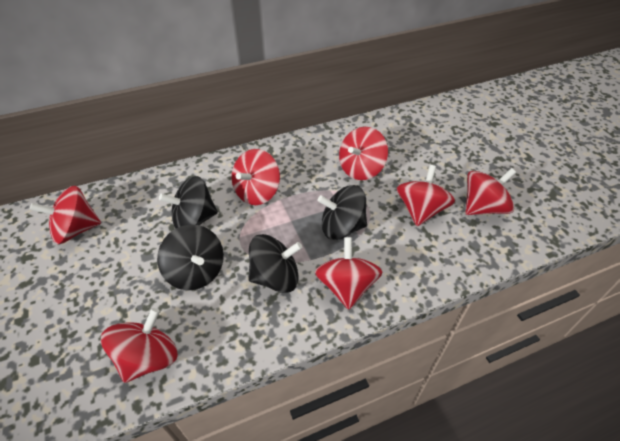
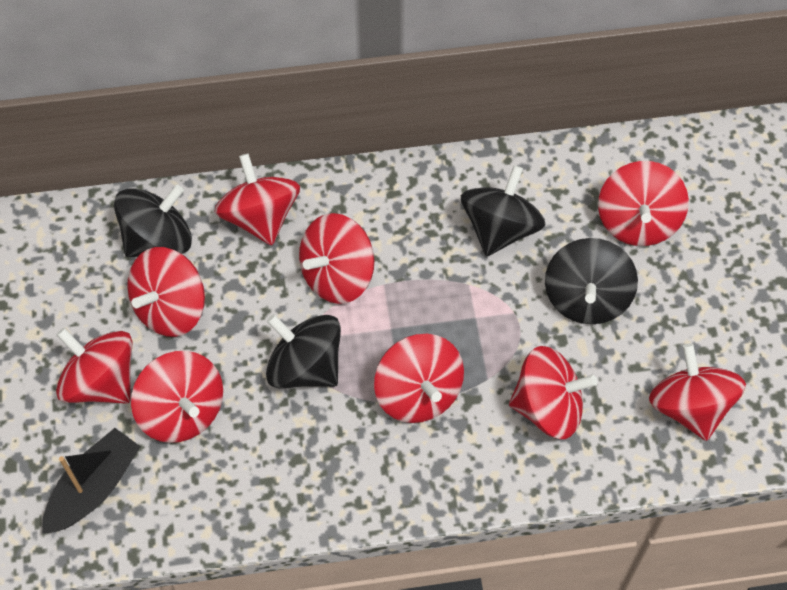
black boat: none = 0 -> [42,428,141,534] = 1
red spinning top: [30,186,101,244] [101,308,178,383] [232,149,280,205] [315,237,383,310] [339,127,388,180] [397,165,455,226] [466,168,516,215] = 7 -> [56,328,132,404] [127,247,205,337] [131,351,223,443] [215,153,300,246] [299,213,374,304] [374,334,464,423] [509,346,597,439] [598,161,689,246] [649,343,746,441] = 9

